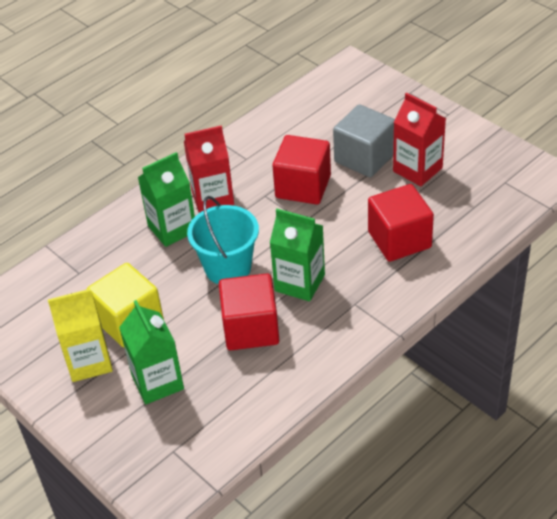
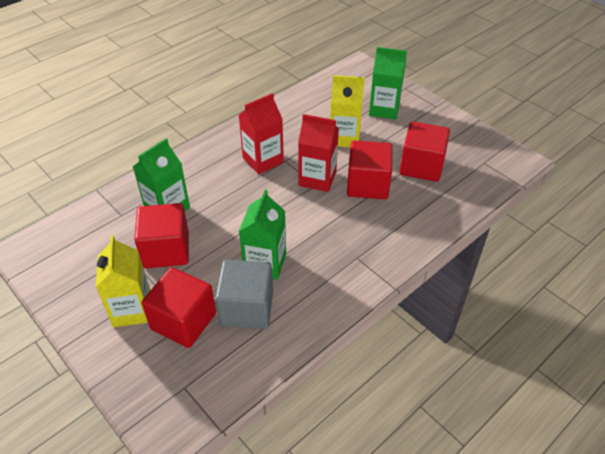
red cube: [219,273,279,350] [273,135,331,205] [368,184,434,262] = 3 -> [134,203,189,268] [142,267,216,348] [347,141,393,199] [400,122,450,182] = 4
turquoise bucket: [187,196,259,284] = 1 -> none = 0
yellow carton: [48,289,113,382] = 1 -> [96,235,150,327] [330,75,365,147] = 2
yellow cube: [87,263,164,348] = 1 -> none = 0

